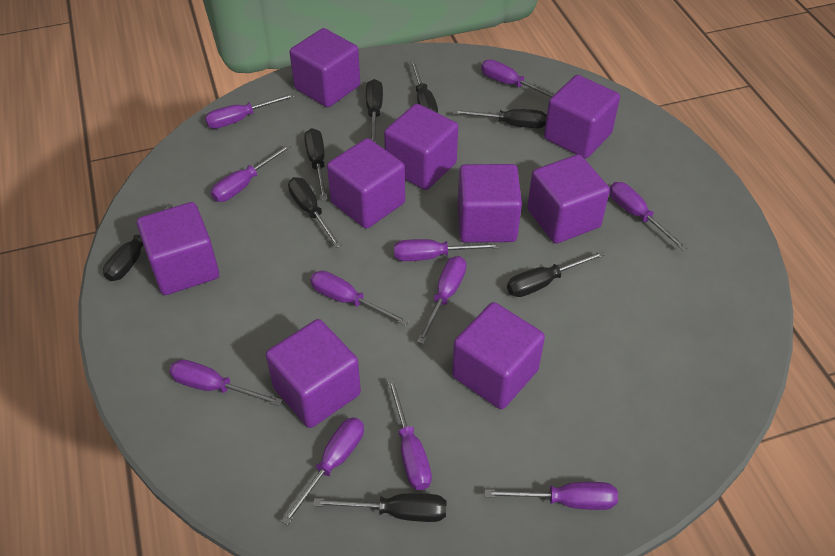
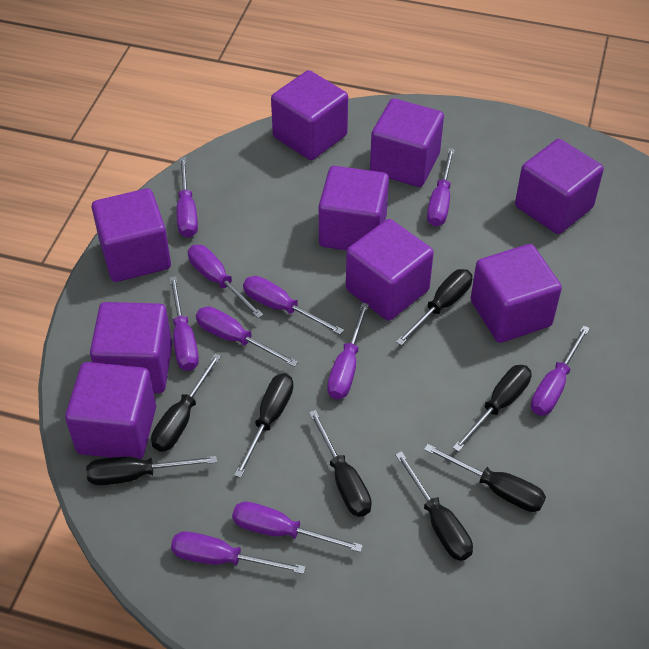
purple screwdriver: [169,359,282,406] [205,93,295,129] [211,144,291,202] [281,417,364,525] [310,271,409,326] [387,379,432,490] [394,239,501,261] [417,256,466,344] [481,59,554,97] [485,482,618,510] [610,182,688,251] = 11 -> [169,276,199,371] [171,531,306,574] [177,157,198,238] [188,245,263,318] [196,306,298,367] [232,501,363,552] [243,276,344,335] [327,303,369,399] [427,148,455,226] [531,325,590,416] = 10

